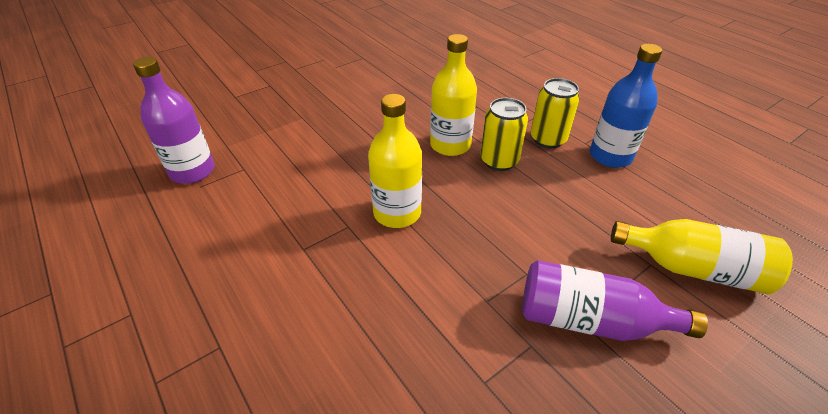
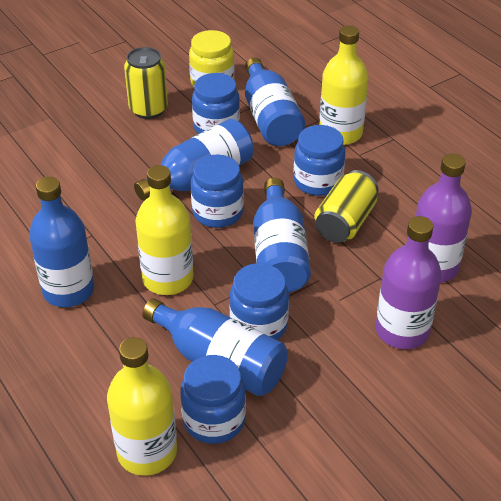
blue bottle: [590,44,662,168] = 1 -> [29,177,94,307] [134,119,254,201] [142,298,288,396] [245,57,305,146] [253,178,311,293] = 5
blue jar: none = 0 -> [180,355,246,444] [191,155,244,228] [192,73,240,134] [229,263,289,340] [294,125,345,196] = 5
yellow jar: none = 0 -> [189,30,234,87] = 1

